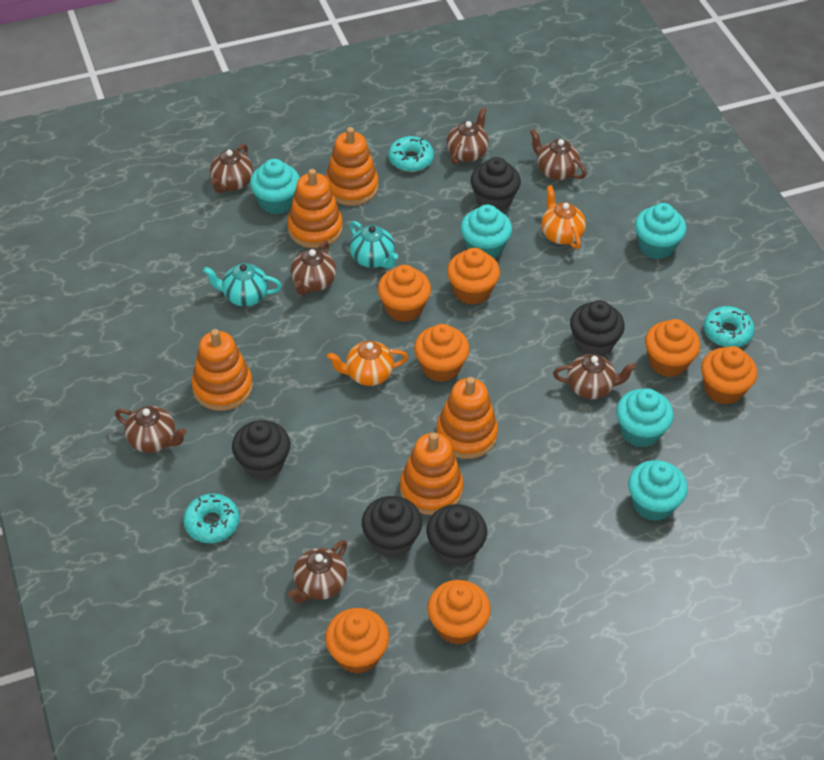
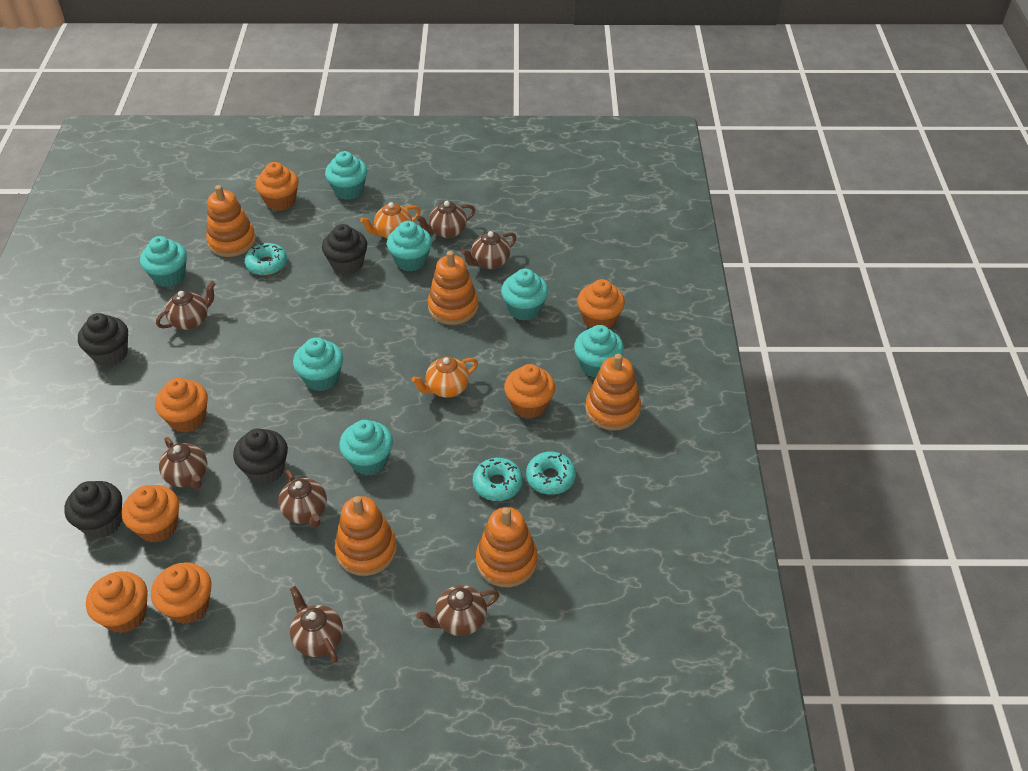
black cupcake: [232,420,290,480] [362,496,422,558] [427,504,487,567] [471,157,521,211] [570,300,625,356] = 5 -> [64,481,122,539] [78,313,128,366] [233,428,288,485] [322,224,367,275] = 4
turquoise cupcake: [250,159,300,215] [460,205,512,259] [616,388,674,447] [628,460,688,521] [635,203,686,259] = 5 -> [140,236,187,287] [293,337,343,391] [325,151,368,200] [339,420,393,475] [387,221,432,271] [501,269,548,321] [574,325,624,378] = 7
turquoise teapot: [203,263,282,307] [350,221,398,269] = 2 -> none = 0

